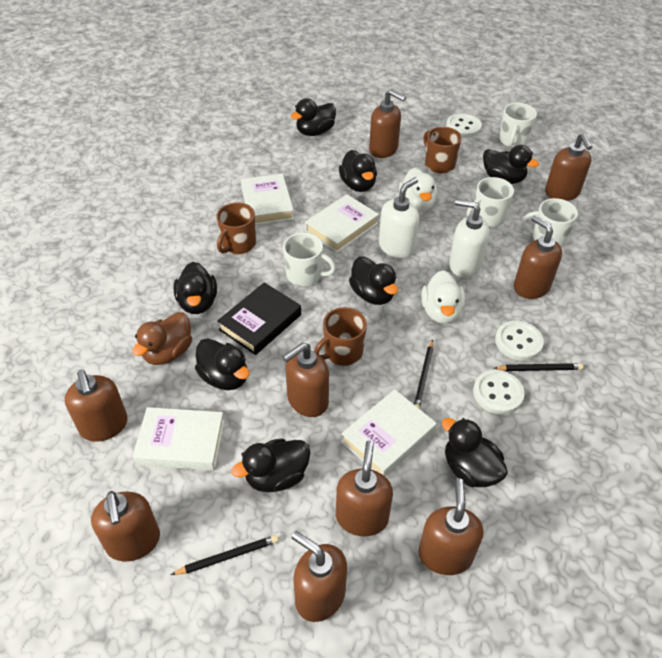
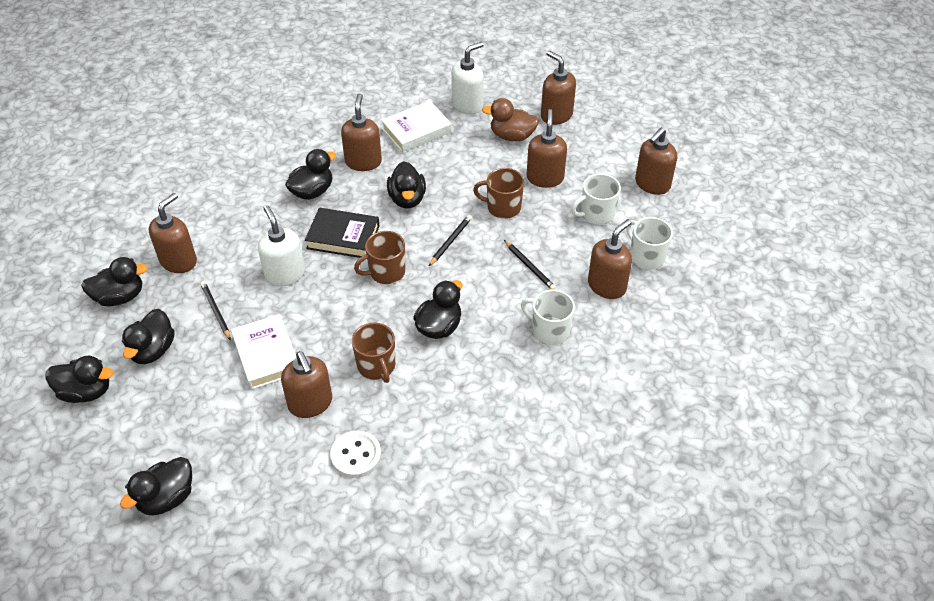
black duck: [173,262,217,314] [195,338,250,390] [232,438,310,492] [291,98,336,136] [339,150,377,192] [349,256,398,305] [442,418,508,487] [483,145,539,184] = 8 -> [45,356,113,403] [81,257,148,306] [120,457,192,516] [122,309,175,364] [285,149,336,200] [387,161,426,209] [413,280,463,339] = 7
brown soap dispenser: [65,370,128,442] [91,491,160,562] [283,343,329,417] [291,531,347,622] [336,441,393,536] [369,89,406,158] [419,478,483,575] [514,215,562,299] [545,133,592,201] = 9 -> [149,193,197,273] [281,351,332,418] [341,93,382,171] [527,109,567,188] [541,51,576,125] [588,219,632,299] [635,128,677,195] = 7
white book: [133,407,224,471] [241,174,294,225] [305,194,379,253] [341,389,437,477] = 4 -> [231,314,296,390] [381,101,452,153] = 2
white button: [446,113,482,138] [473,370,524,415] [495,321,544,361] = 3 -> [330,431,381,478] = 1
white duck: [399,168,437,212] [422,270,465,324] = 2 -> none = 0
white mug: [283,233,336,286] [467,177,514,227] [499,103,537,148] [521,198,578,248] = 4 -> [521,290,575,345] [571,174,621,225] [626,217,673,270] = 3

